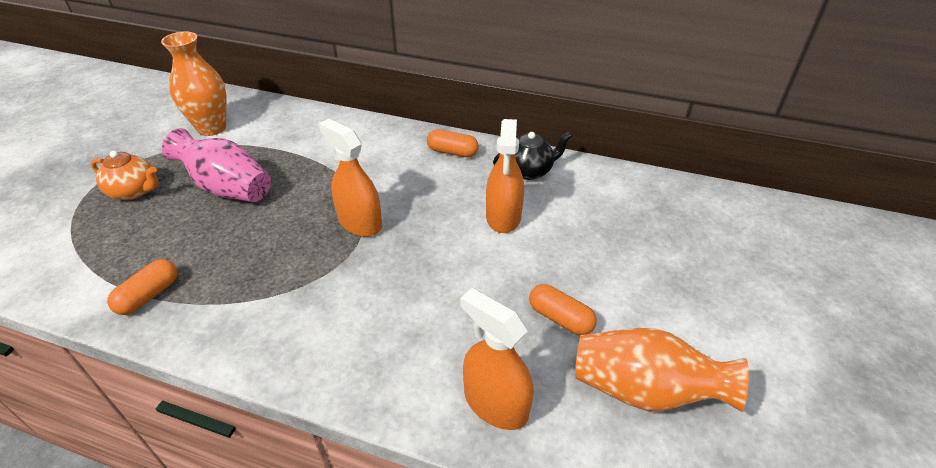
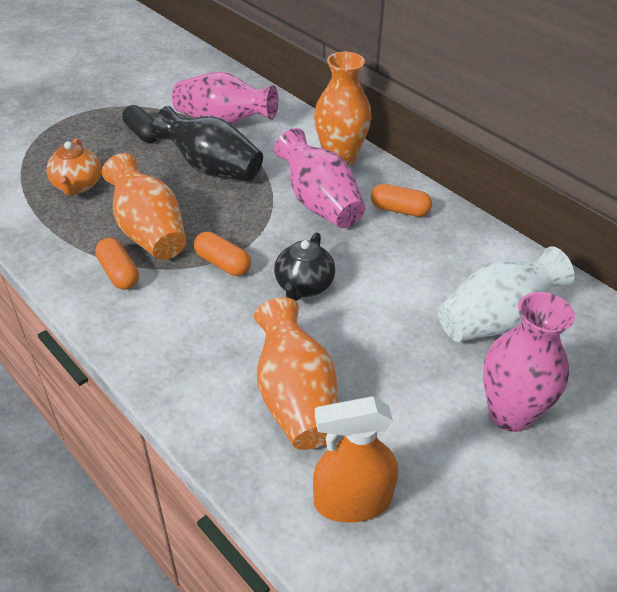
black capsule: none = 0 -> [122,105,158,143] = 1
black vase: none = 0 -> [152,106,263,182] = 1
orange spray bottle: [319,119,382,237] [460,288,534,430] [486,119,524,233] = 3 -> [313,396,398,523] = 1
orange vase: [161,32,227,136] [575,328,749,412] = 2 -> [102,153,186,260] [254,297,337,450] [314,52,372,166] = 3
pink vase: [162,128,271,202] = 1 -> [172,72,278,125] [274,128,365,228] [483,292,575,432] = 3
white vase: none = 0 -> [438,246,574,342] = 1

